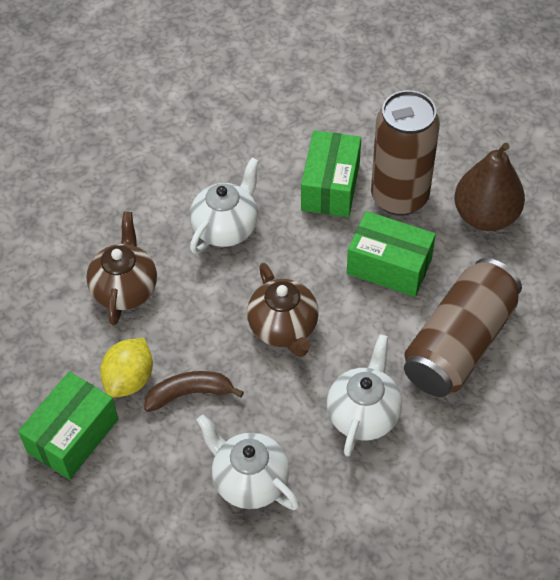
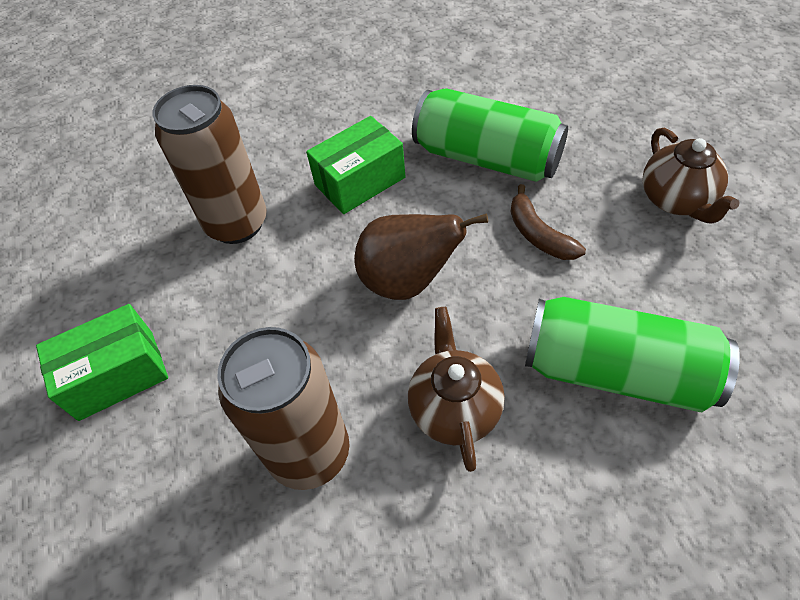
green box: [18,372,118,480] [301,130,361,217] [347,211,436,297] = 3 -> [36,304,168,421] [306,116,405,214] = 2
green can: none = 0 -> [412,88,568,182] [525,297,740,412] = 2
white teapot: [190,158,259,254] [196,415,300,510] [327,334,402,456] = 3 -> none = 0
yellow lemon: [100,338,153,398] = 1 -> none = 0

